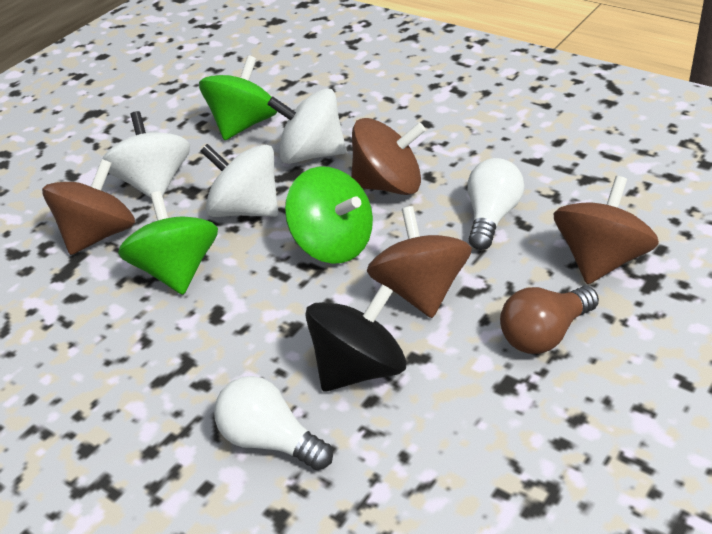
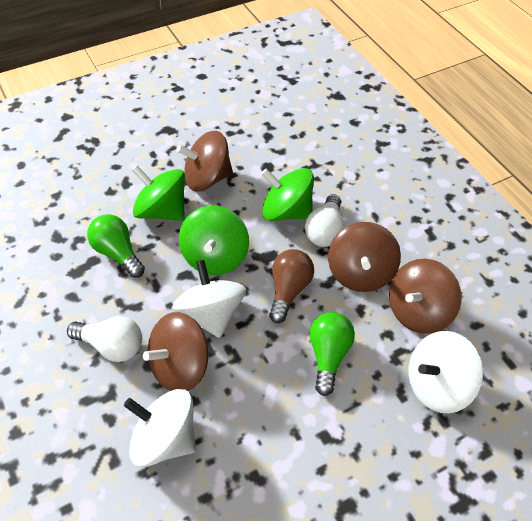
black spinning top: [306,284,407,392] = 1 -> none = 0
green light bulb: none = 0 -> [87,214,145,278] [309,312,355,396] = 2

